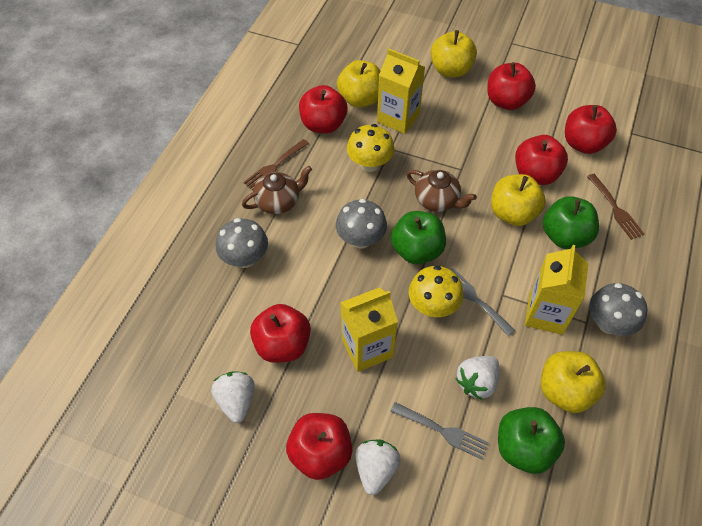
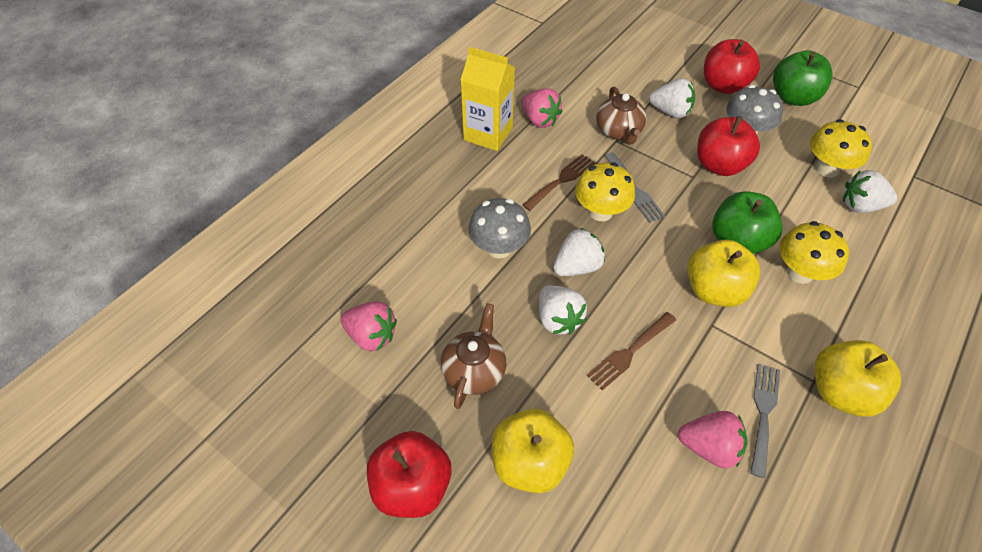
green apple: [391,211,446,264] [498,407,565,474] [543,196,599,249] = 3 -> [712,191,783,254] [773,50,832,106] = 2
grey mushroom: [216,218,268,268] [336,199,387,249] [589,283,648,336] = 3 -> [469,198,531,259] [726,85,783,134] = 2
pink strawberry: none = 0 -> [340,301,397,351] [521,89,563,128] [678,411,747,468] = 3
red apple: [250,304,311,363] [286,413,352,480] [299,85,347,133] [487,62,536,110] [515,135,568,185] [565,105,617,154] = 6 -> [367,431,452,518] [697,116,760,176] [704,39,760,94] = 3
white strawberry: [211,372,255,423] [355,439,401,495] [455,356,499,400] = 3 -> [539,285,587,334] [553,228,605,276] [649,78,695,118] [843,170,897,213] = 4
yellow apple: [337,60,380,108] [431,30,477,77] [491,174,546,226] [541,351,606,413] = 4 -> [492,409,574,493] [687,240,760,307] [814,340,901,417] = 3
yellow carton: [340,287,398,372] [377,48,425,134] [525,245,588,335] = 3 -> [461,47,515,151] = 1
yellow mushroom: [347,124,394,172] [409,266,463,317] = 2 -> [575,162,635,221] [779,221,849,284] [810,119,872,178] = 3

